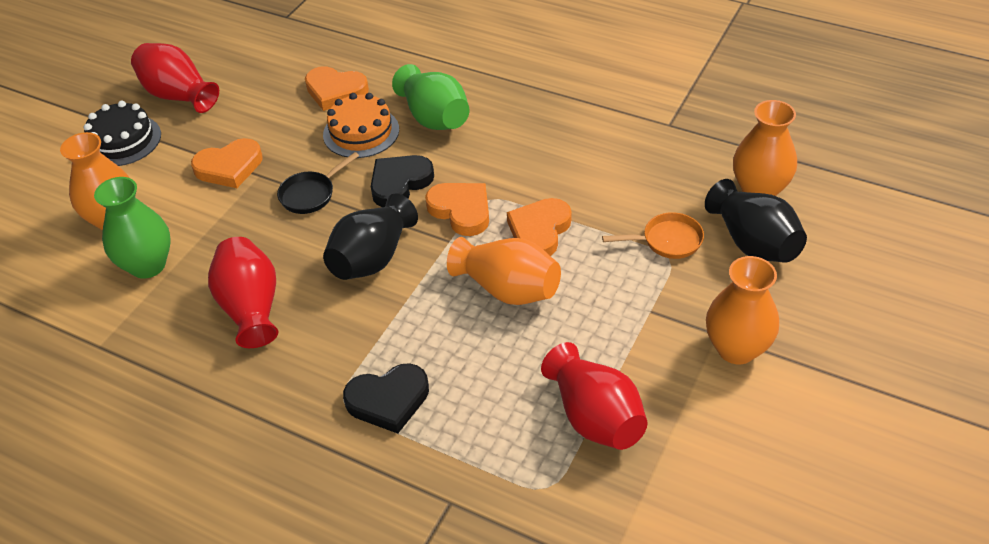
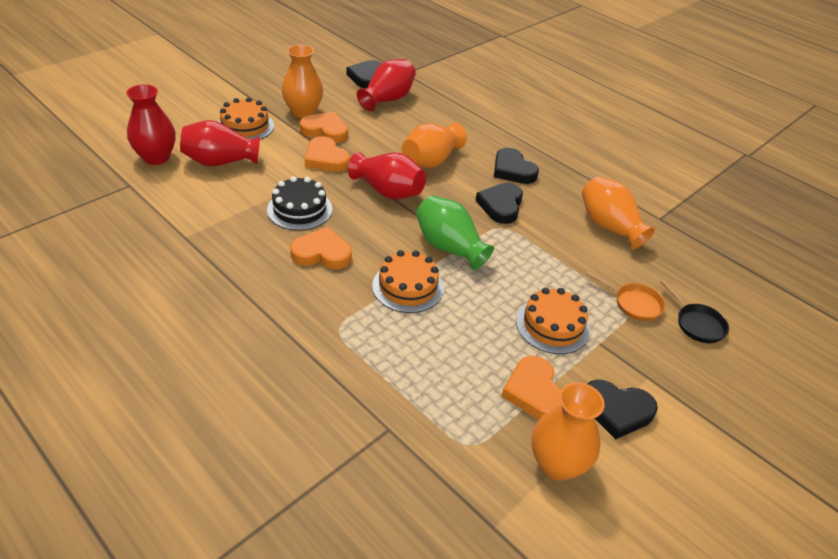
black heart: [343,363,429,434] [371,155,434,207] = 2 -> [347,60,381,89] [475,183,523,224] [494,148,539,184] [588,380,658,439] = 4
black vase: [323,193,418,280] [705,179,807,263] = 2 -> none = 0
green vase: [94,177,171,279] [392,64,469,130] = 2 -> [416,196,494,270] = 1
orange cake: [323,93,399,158] = 1 -> [218,97,274,140] [372,250,444,313] [516,288,590,354] = 3
red vase: [131,43,219,113] [208,237,279,348] [541,342,647,450] = 3 -> [126,84,176,165] [180,120,260,166] [348,152,426,200] [357,59,416,111] = 4

